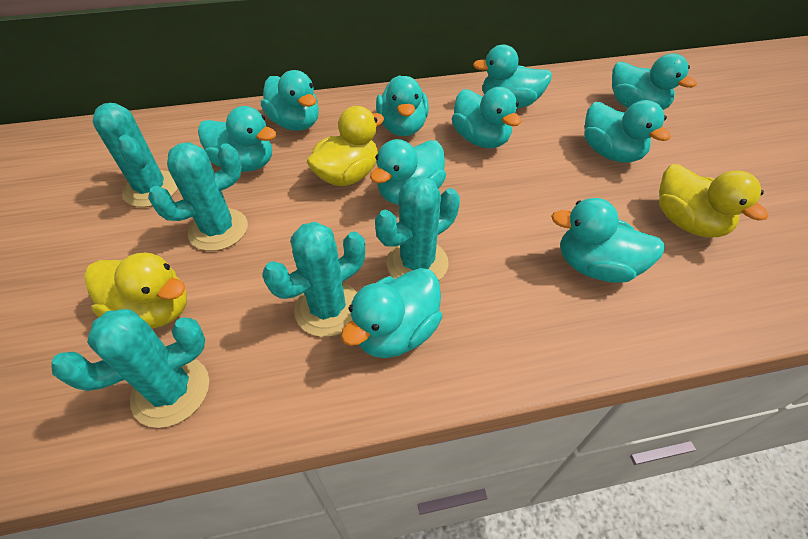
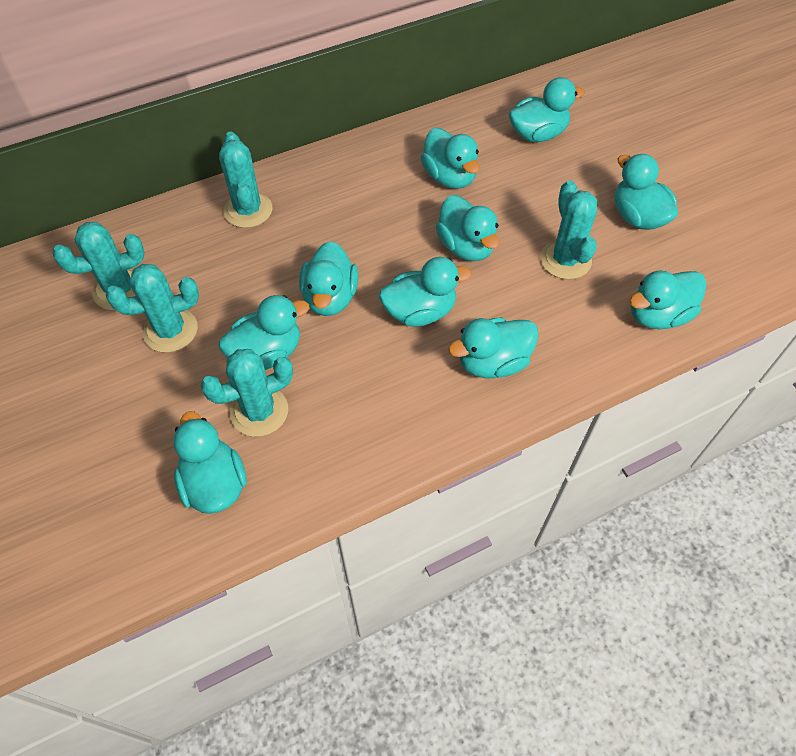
yellow duck: [84,252,187,328] [307,106,384,186] [659,164,768,238] = 3 -> none = 0

